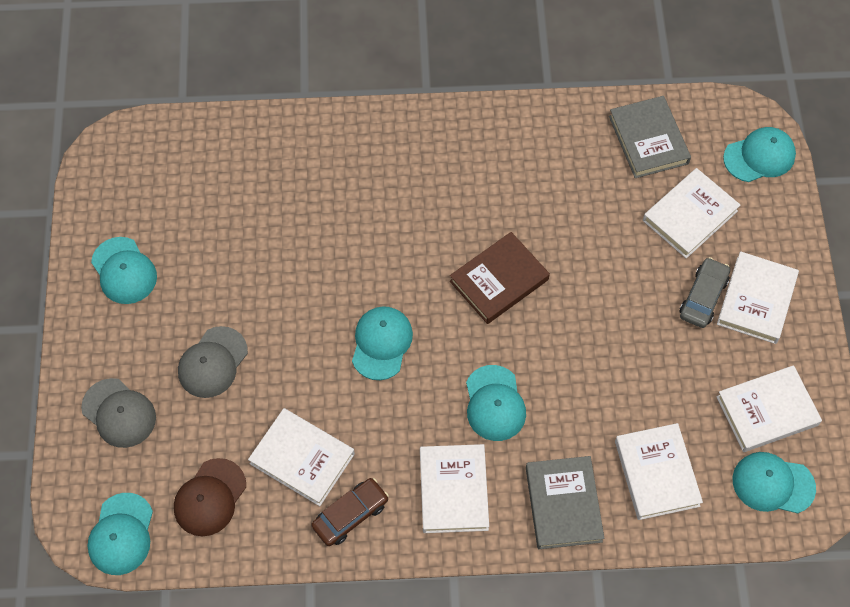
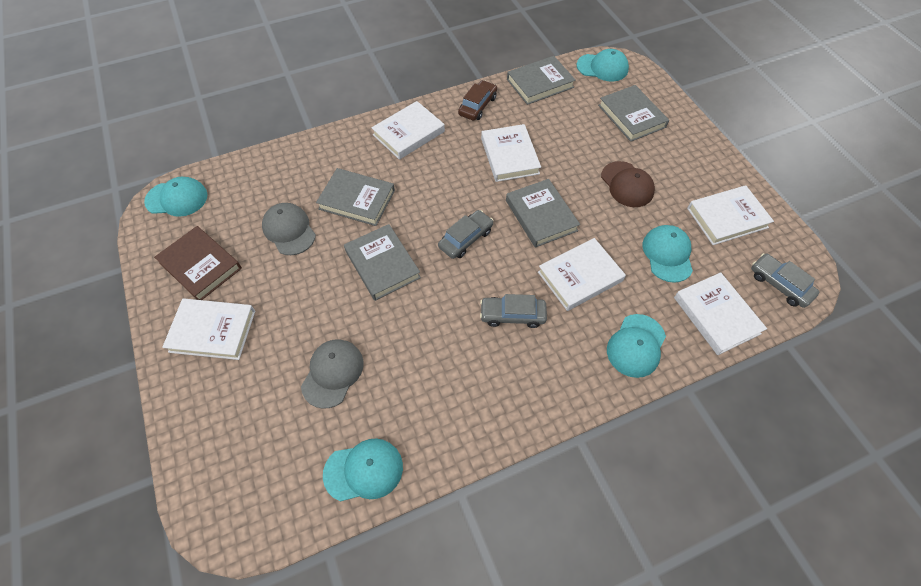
grey book: [526,456,604,549] [609,96,691,178] = 2 -> [316,168,395,226] [344,224,421,301] [506,179,580,248] [507,56,576,105] [598,85,669,142] = 5
grey car: [680,257,730,328] = 1 -> [438,210,494,259] [480,294,547,328] [751,253,820,308] = 3
turquoise cap: [87,493,153,575] [91,237,157,304] [352,306,413,380] [466,365,526,441] [723,127,796,182] [733,452,816,513] = 6 -> [144,177,207,217] [323,439,403,501] [577,49,629,82] [607,314,666,378] [642,225,693,283] = 5

